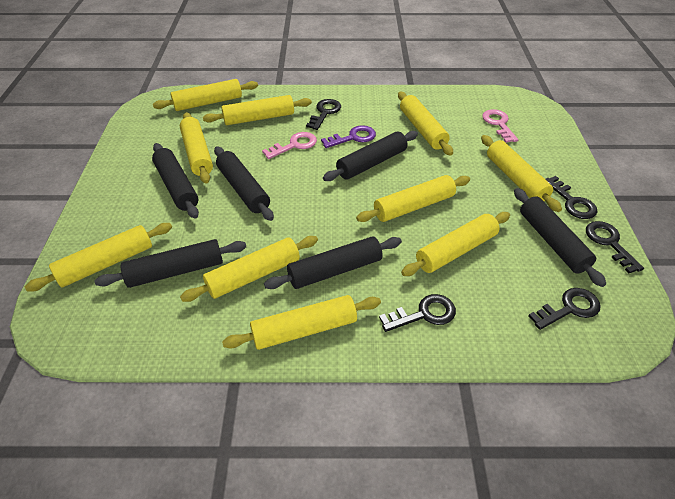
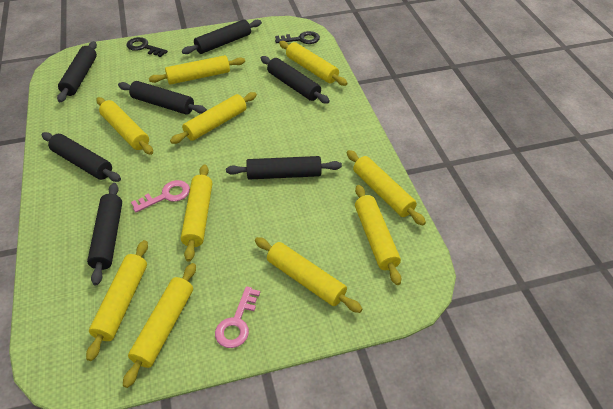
black key: [306,99,341,130] [379,294,456,332] [528,288,600,330] [545,176,597,219] [586,221,644,273] = 5 -> [126,37,168,57] [275,31,320,44] = 2
black rolling pin: [95,239,246,288] [152,143,199,219] [214,147,274,221] [264,236,402,289] [323,131,418,181] [514,188,606,287] = 6 -> [42,132,121,182] [57,41,97,102] [87,183,122,285] [118,81,207,115] [182,20,262,54] [226,156,342,180] [261,56,330,104] = 7
purple key: [321,125,376,148] = 1 -> none = 0

